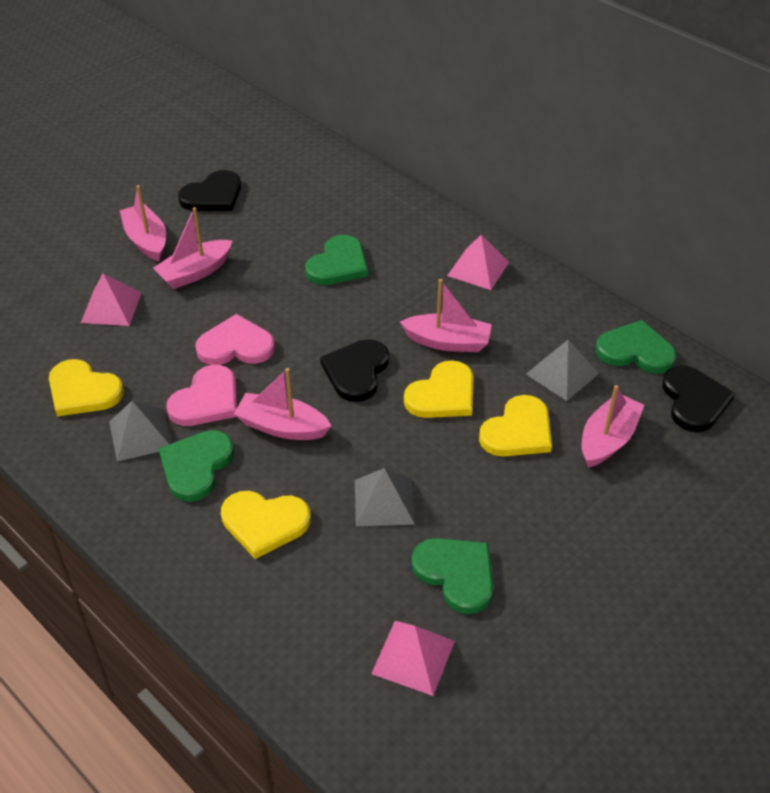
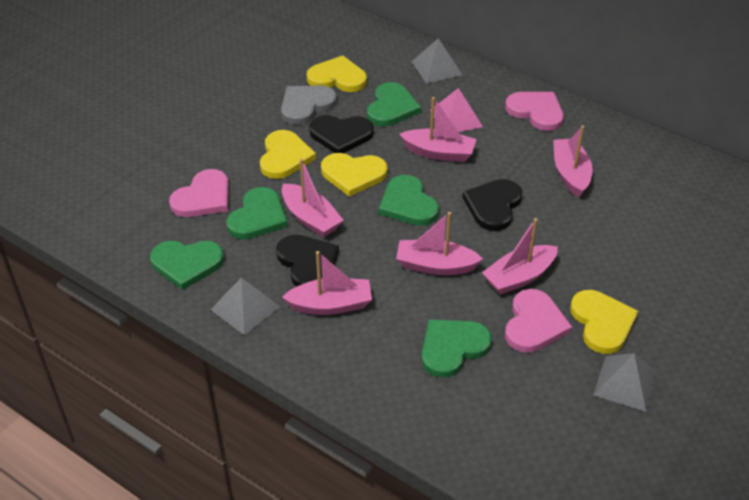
green heart: [158,430,234,502] [305,235,368,285] [411,538,493,614] [596,320,676,374] = 4 -> [150,241,224,290] [226,187,288,240] [367,82,421,126] [379,175,439,226] [421,319,492,378] = 5
grey heart: none = 0 -> [281,85,337,125] = 1
pink boat: [120,185,166,262] [153,207,233,289] [234,368,331,440] [400,279,492,352] [582,385,644,468] = 5 -> [282,159,344,238] [282,251,372,315] [396,212,483,275] [400,97,476,162] [482,218,558,295] [553,125,593,198] = 6
pink heart: [166,365,237,426] [195,314,275,365] = 2 -> [169,169,229,217] [505,92,564,131] [505,289,572,352] = 3
pink pyramid: [81,273,141,326] [371,621,455,696] [447,235,509,290] = 3 -> [430,88,483,132] = 1

